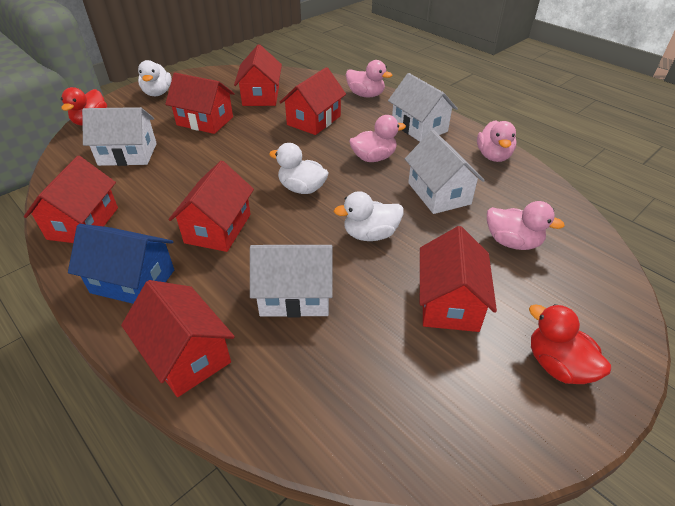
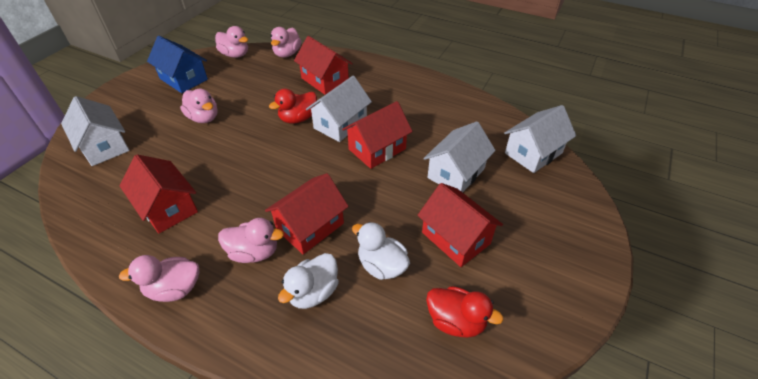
pink duck: [346,60,392,97] [349,115,406,162] [477,120,516,162] [487,201,565,250] = 4 -> [119,255,199,302] [180,89,218,123] [215,26,248,58] [218,218,284,263] [271,27,301,57] = 5
red house: [24,156,118,243] [121,280,235,397] [165,73,235,134] [168,161,254,252] [234,44,282,106] [279,67,346,135] [420,226,497,332] = 7 -> [120,154,198,234] [265,173,349,254] [294,36,353,95] [342,101,413,169] [418,183,503,267] = 5
white duck: [138,60,172,96] [269,143,328,194] [334,191,404,241] = 3 -> [278,253,339,309] [352,222,410,280] = 2

